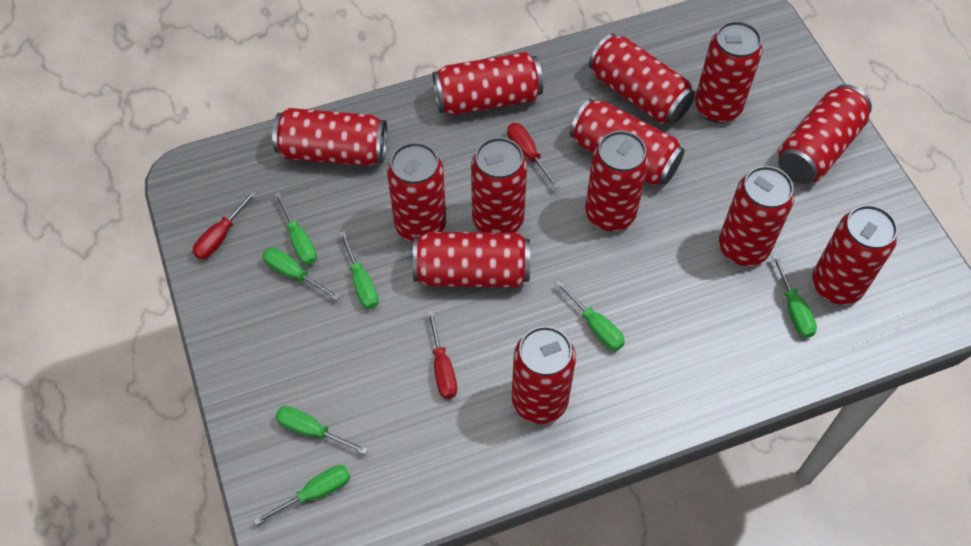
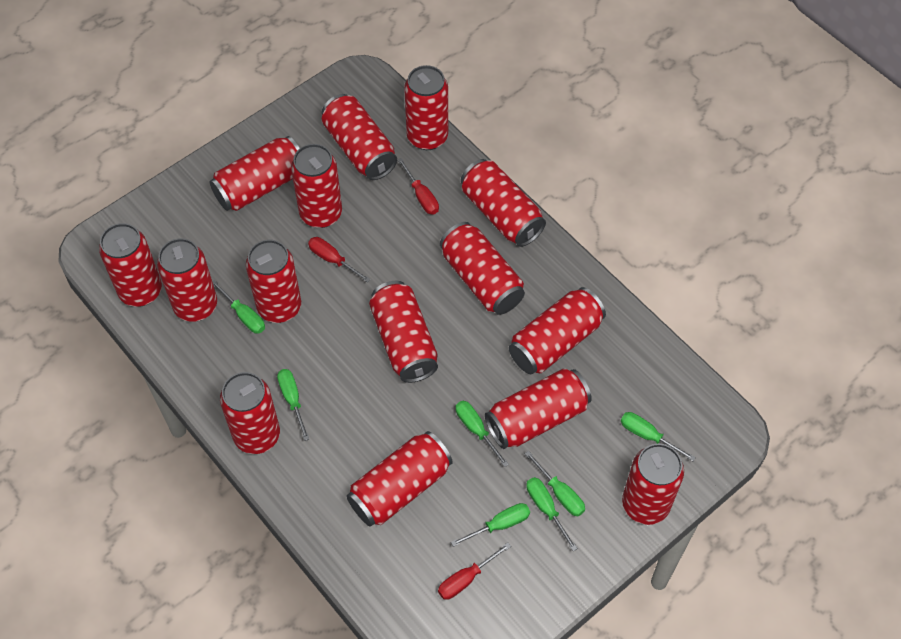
red can: [272,108,387,166] [387,142,446,242] [413,232,530,288] [432,52,543,115] [471,137,527,233] [512,326,576,424] [570,99,685,186] [585,131,649,231] [589,34,695,124] [695,21,763,123] [719,166,794,266] [778,85,872,184] [812,205,898,305] = 13 -> [99,223,162,307] [157,238,217,322] [210,136,300,211] [220,372,280,454] [246,240,301,323] [291,144,342,228] [322,94,397,180] [347,431,453,527] [369,281,438,383] [404,65,448,150] [440,222,525,315] [461,159,546,247] [485,368,592,449] [509,287,606,374] [622,444,684,525] = 15

